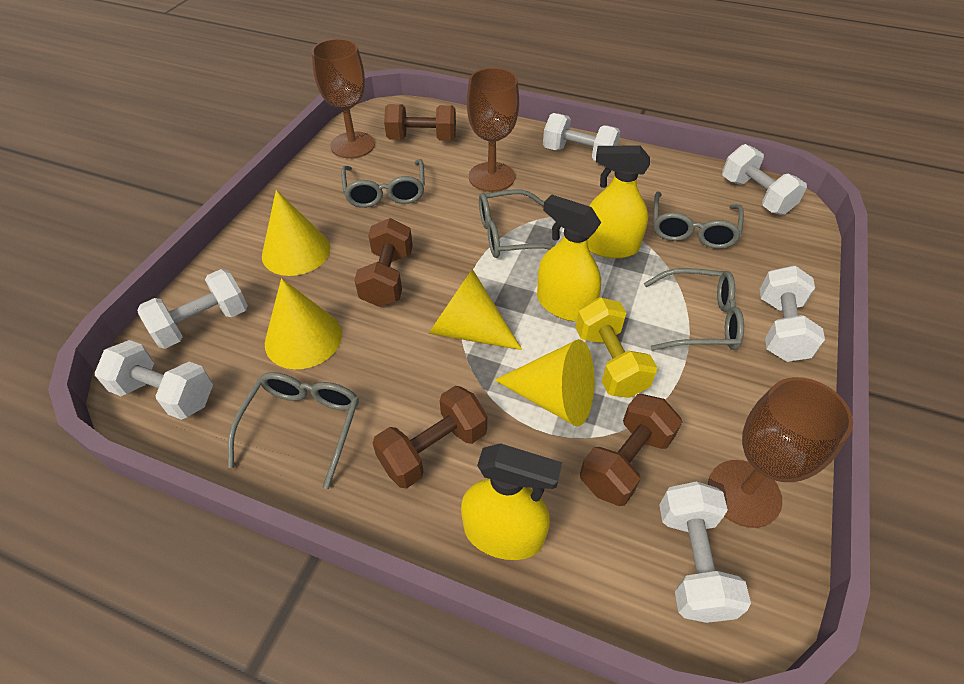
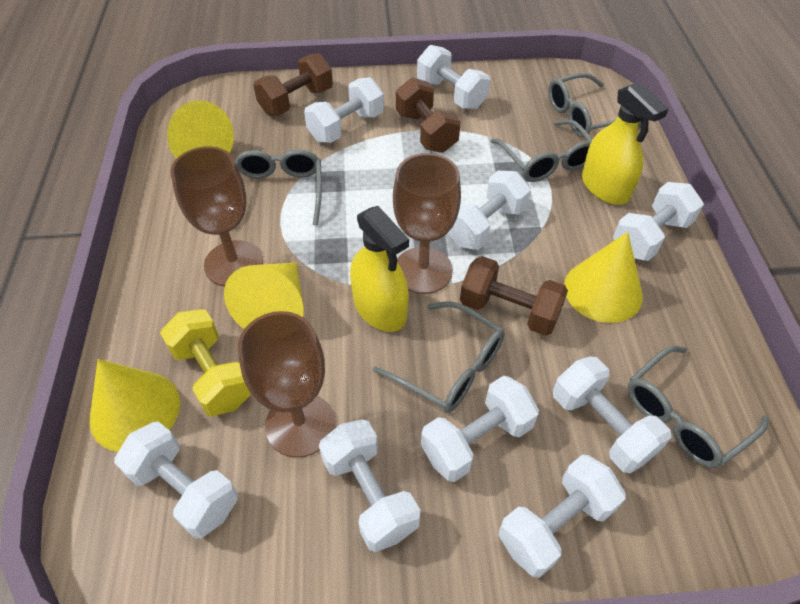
brown dumbbell: [354,218,413,307] [373,386,487,488] [384,104,456,141] [580,394,682,506] = 4 -> [253,53,333,116] [396,77,461,153] [460,256,568,336] = 3
white dumbbell: [95,340,213,420] [137,269,248,349] [543,113,621,161] [659,481,751,623] [722,144,807,215] [760,266,825,362] = 6 -> [114,421,238,539] [304,77,384,143] [319,420,420,552] [417,45,490,109] [421,376,539,482] [448,171,531,250] [498,454,626,578] [553,356,671,473] [613,182,704,261] = 9
yellow spray bottle: [461,443,562,560] [537,195,601,322] [587,145,650,258] = 3 -> [350,206,409,332] [582,82,668,205] = 2

